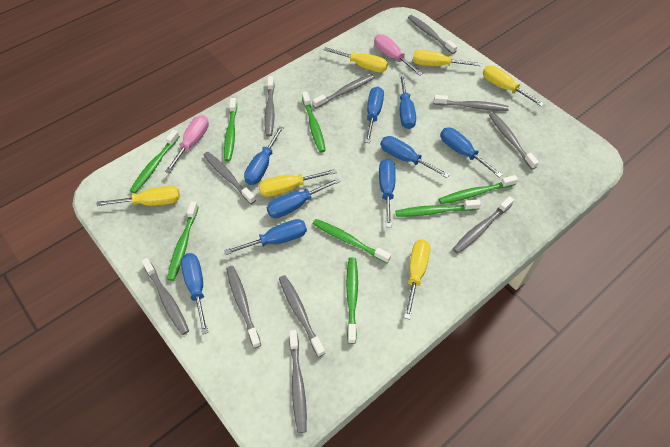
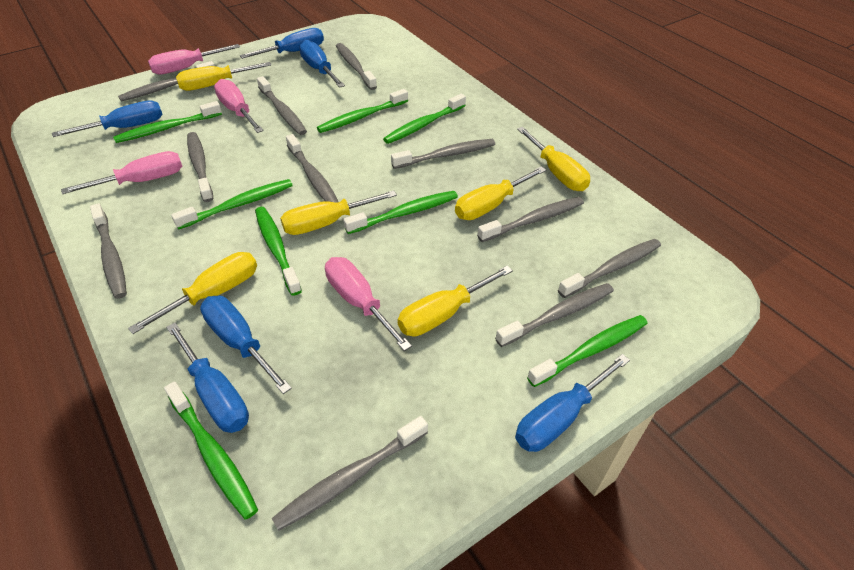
blue screwdriver: [181,253,208,334] [224,219,307,255] [244,126,284,185] [267,178,341,218] [365,87,384,143] [379,159,396,227] [380,136,450,178] [400,74,416,129] [440,127,503,177] = 9 -> [52,100,163,137] [166,323,249,433] [200,296,292,394] [240,28,324,59] [299,40,345,88] [515,354,630,452] = 6
pink screwdriver: [165,115,209,173] [374,34,423,76] = 2 -> [61,151,182,194] [148,44,240,75] [214,79,264,133] [325,257,412,351] = 4

